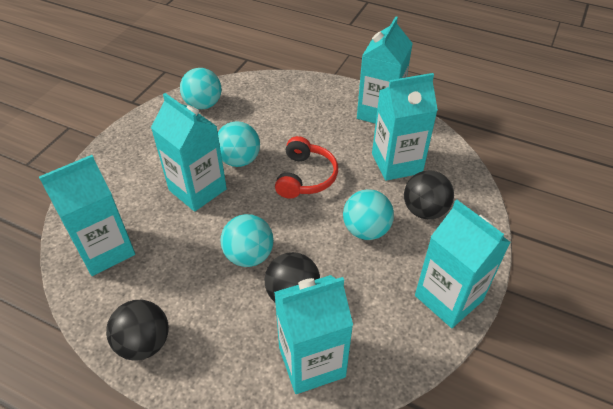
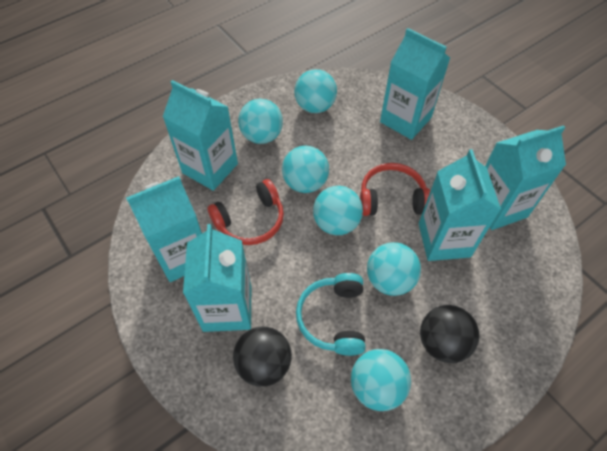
black ball: [106,300,169,361] [264,252,320,302] [404,170,454,219] = 3 -> [233,326,292,387] [420,305,479,363] = 2
red headphones: [275,136,338,199] = 1 -> [207,179,284,245] [360,163,431,216] = 2
turquoise ball: [180,68,221,109] [218,121,260,167] [221,214,274,267] [343,189,394,240] = 4 -> [238,99,283,144] [282,146,329,193] [294,69,337,113] [313,186,363,235] [351,349,411,411] [367,242,421,296] = 6
turquoise headphones: none = 0 -> [296,273,366,356] = 1

